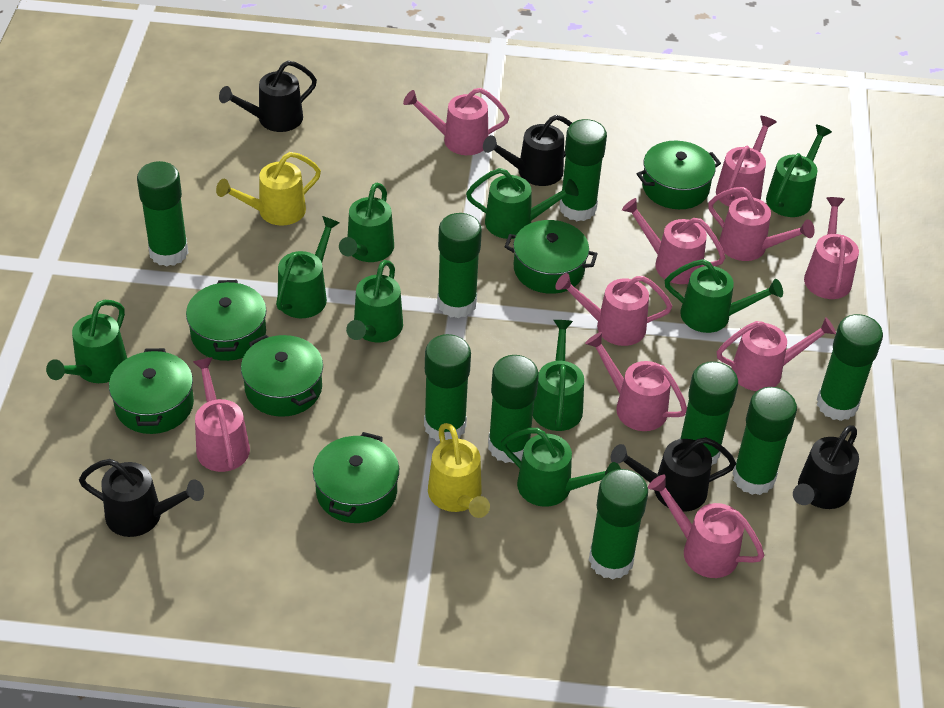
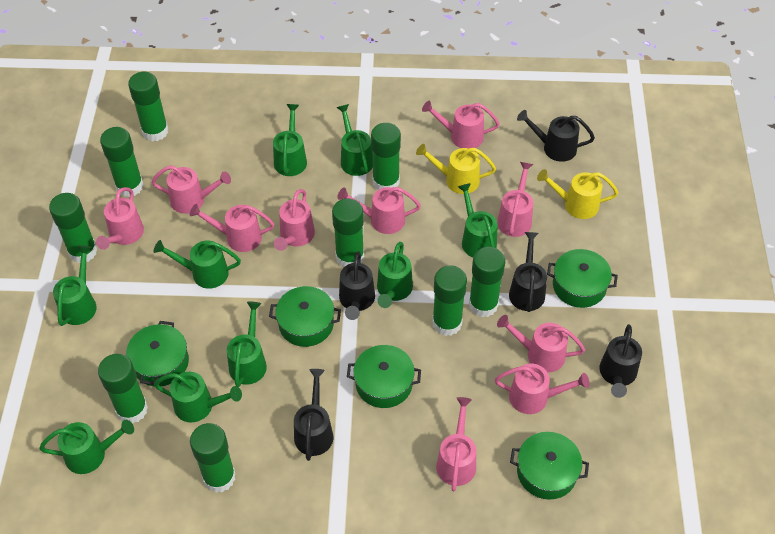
green pot: [109,348,194,434] [186,280,267,361] [241,335,323,417] [313,432,399,523] [505,220,597,294] [637,141,721,209] = 6 -> [126,321,189,387] [269,286,341,347] [347,345,421,408] [510,432,589,500] [547,249,618,308] = 5

